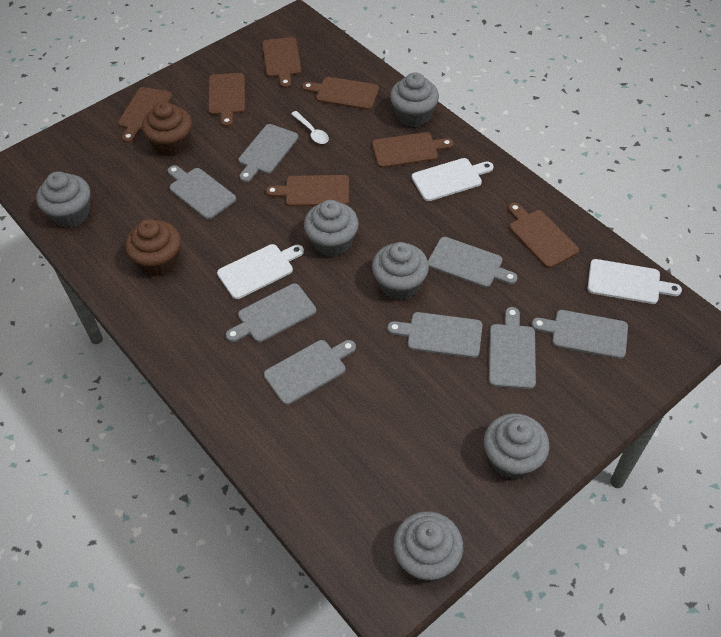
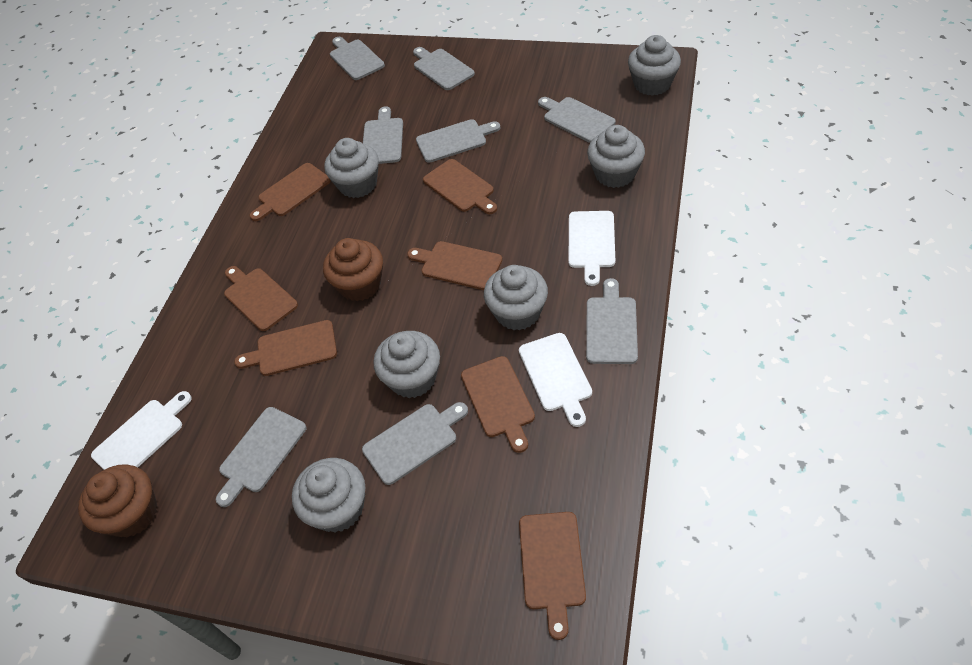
white spoon: [291,111,329,144] = 1 -> none = 0

